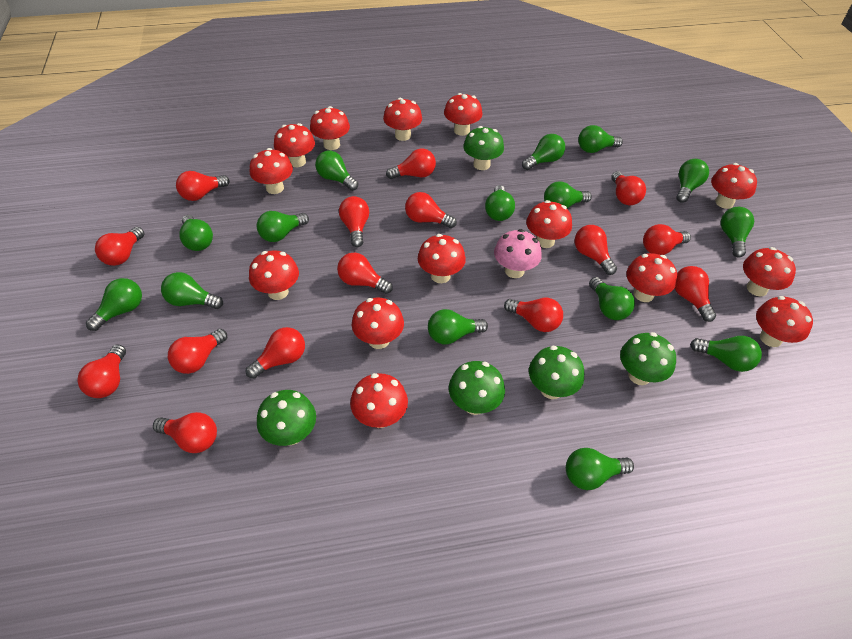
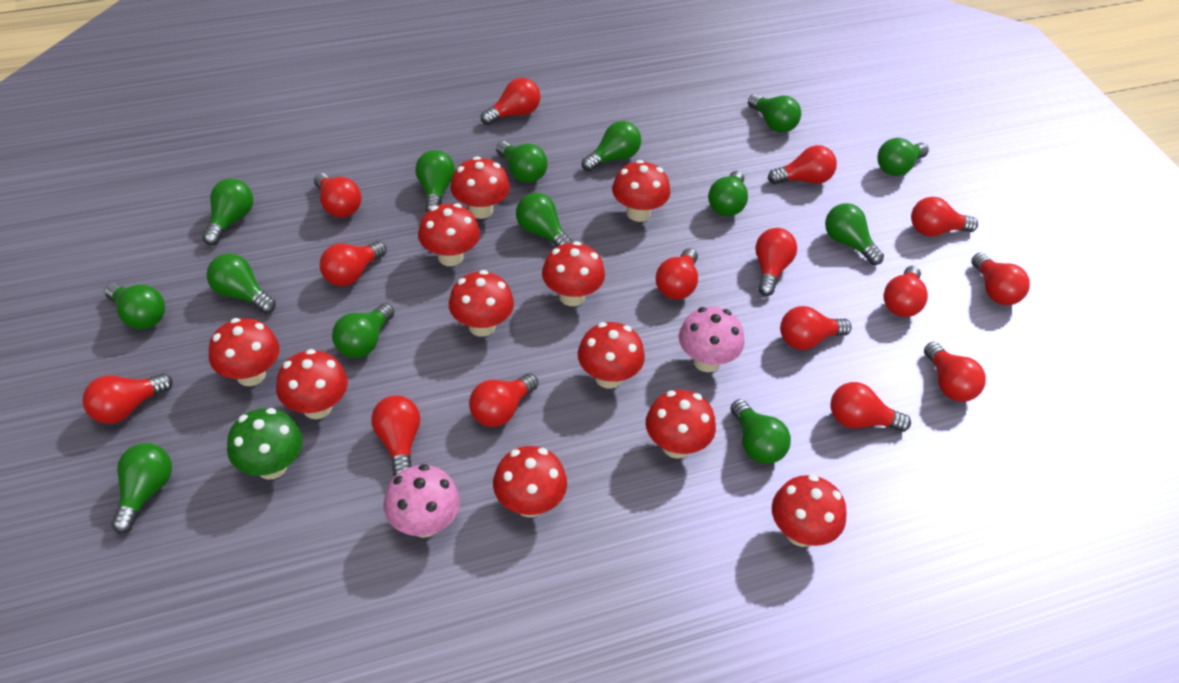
green light bulb: [86,278,142,331] [161,272,223,309] [179,215,213,251] [257,211,309,242] [315,151,358,191] [428,309,488,344] [485,185,515,221] [522,134,565,170] [544,181,592,208] [566,448,634,490] [578,125,623,153] [589,277,635,320] [676,159,709,203] [690,336,762,372] [721,207,754,258] = 15 -> [105,283,165,329] [111,443,172,534] [202,179,253,245] [207,253,276,314] [332,303,394,358] [415,150,455,212] [496,141,547,183] [516,193,573,247] [582,121,641,172] [708,171,748,216] [730,399,791,464] [748,94,801,133] [825,203,884,265] [877,138,929,176] = 14
green mushroom: [257,390,316,446] [449,361,505,415] [463,126,504,170] [529,346,584,399] [620,332,676,385] = 5 -> [227,408,303,479] = 1
pink mushroom: [494,229,542,278] = 1 -> [384,464,460,538] [679,307,744,372] = 2
red mushroom: [249,250,299,300] [250,148,293,194] [274,123,315,167] [310,106,350,150] [350,373,408,428] [352,298,404,349] [383,98,422,141] [418,234,466,283] [444,93,483,136] [526,200,572,248] [626,253,677,302] [711,163,757,209] [743,247,796,297] [756,296,813,347] = 14 -> [209,318,280,386] [276,349,348,419] [418,203,480,266] [449,270,514,337] [451,156,510,219] [493,446,567,517] [542,241,605,306] [578,322,645,389] [612,160,670,222] [646,390,716,459] [772,475,847,547] = 11

